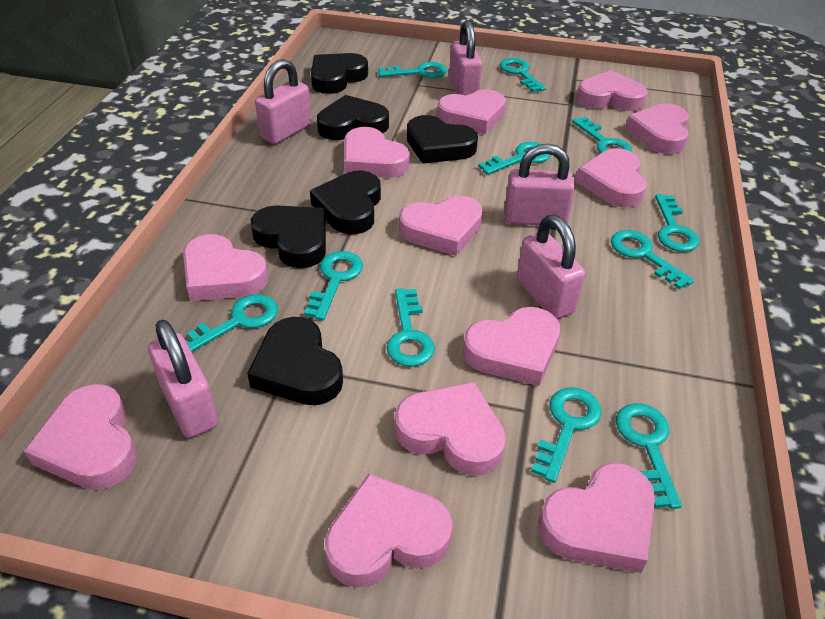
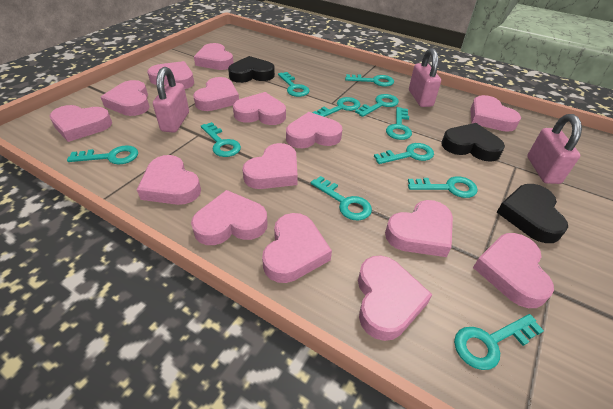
black heart: [247,317,343,405] [251,205,326,268] [310,171,381,234] [311,53,368,94] [317,95,389,140] [407,115,478,164] = 6 -> [228,56,275,83] [441,123,505,162] [497,184,568,243] = 3
pink heart: [24,384,137,490] [183,234,268,301] [325,473,453,587] [344,127,410,178] [395,382,506,476] [399,196,483,256] [437,89,506,134] [463,307,560,386] [538,463,655,573] [575,148,647,208] [576,70,648,111] [625,103,689,154] = 12 -> [50,105,112,142] [101,80,150,116] [137,155,201,205] [147,61,194,89] [191,190,267,245] [193,77,239,111] [194,43,234,70] [233,92,286,125] [242,143,298,189] [262,213,332,283] [286,112,342,148] [358,256,432,341] [385,200,453,257] [470,95,521,132] [473,233,554,308] = 15
pink padlock: [148,320,218,438] [255,59,312,144] [449,20,482,96] [505,144,575,225] [517,215,585,319] = 5 -> [153,67,189,133] [409,48,441,107] [527,114,582,184] = 3

